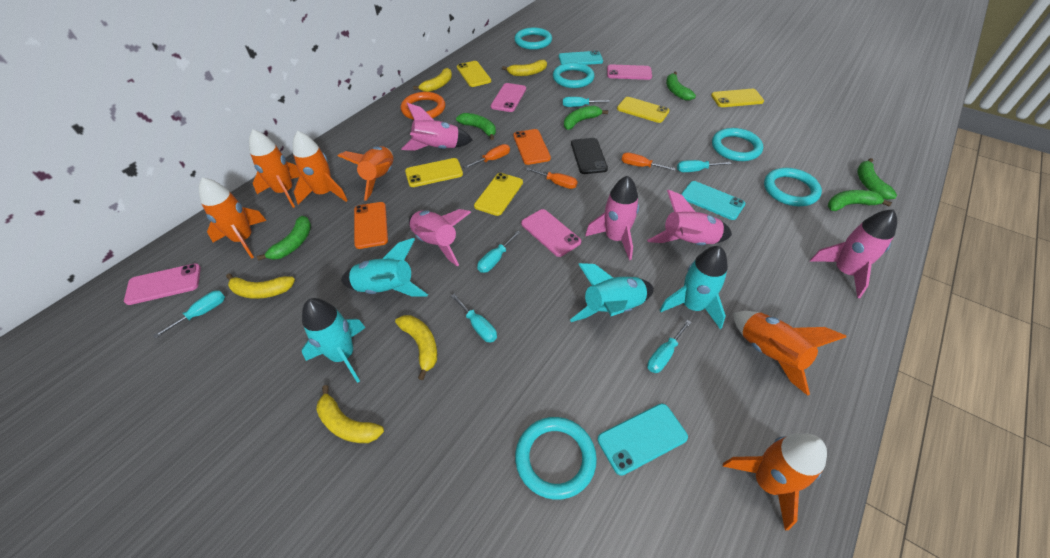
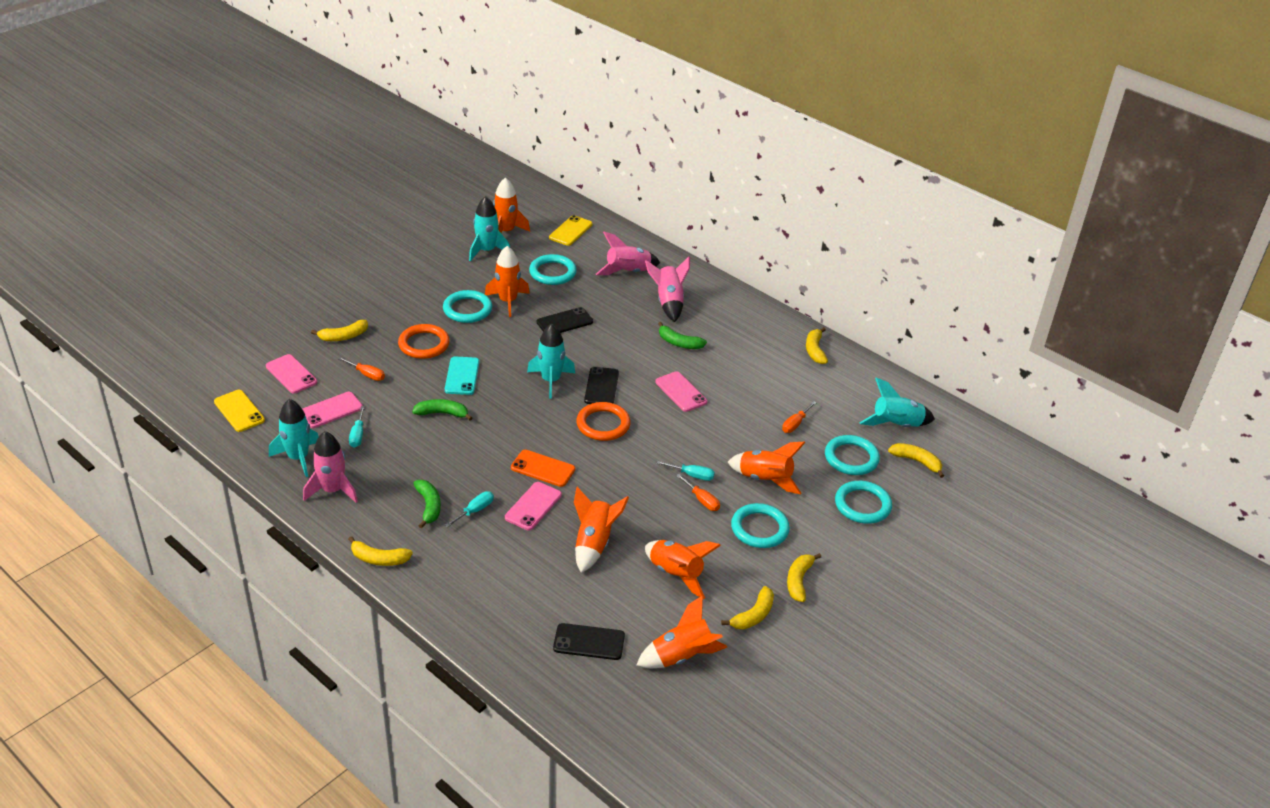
black phone: [571,138,608,174] = 1 -> [537,307,593,333] [553,623,625,660] [584,367,619,404] = 3
green banana: [257,216,311,260] [456,113,496,140] [564,106,608,130] [666,72,696,101] [828,190,892,211] [857,158,897,200] = 6 -> [412,399,472,421] [413,480,441,529] [658,322,707,349] = 3
orange phone: [354,202,388,249] [513,129,551,165] = 2 -> [511,450,575,487] = 1
orange ring: [401,92,445,120] = 1 -> [398,324,450,359] [576,402,631,441] = 2
pink rocket: [401,103,473,151] [409,209,471,266] [585,176,639,260] [647,190,732,245] [810,209,897,298] = 5 -> [303,431,358,503] [596,232,660,275] [645,256,690,322] = 3
turquoise phone: [559,50,603,65] [597,403,688,476] [681,181,746,220] = 3 -> [445,357,479,395] = 1
turquoise screwdriver: [153,290,225,338] [451,294,497,343] [477,231,521,273] [563,97,610,107] [647,320,692,373] [677,160,731,172] = 6 -> [349,406,365,448] [445,491,494,527] [656,461,715,481] = 3
yellow banana: [226,274,295,299] [316,385,384,443] [395,315,437,380] [413,68,452,92] [502,60,547,76] = 5 -> [311,320,368,341] [349,536,413,566] [721,586,774,629] [787,553,821,602] [806,327,828,364] [888,443,944,478] = 6
yellow phone: [405,158,463,187] [457,61,491,87] [474,173,523,216] [617,97,669,123] [711,89,764,107] = 5 -> [214,390,265,432] [549,215,593,246] = 2

